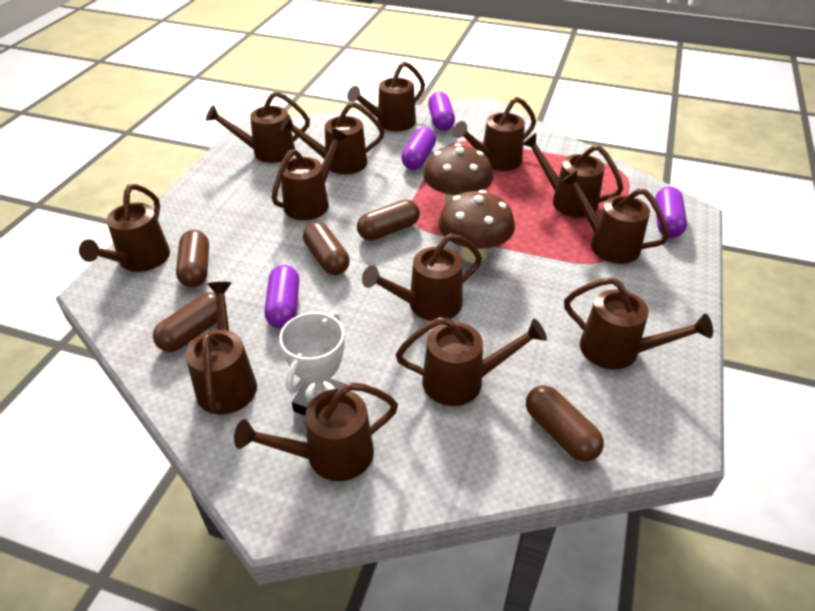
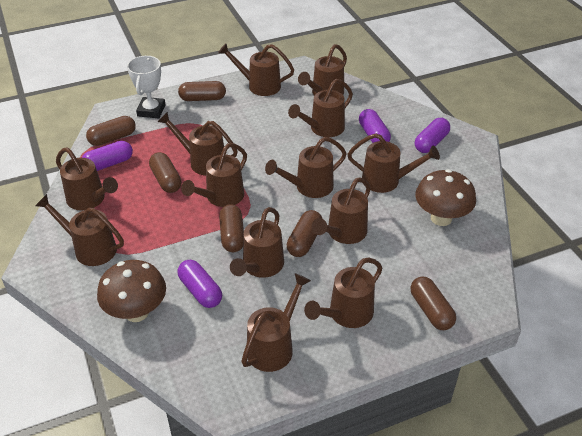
brown capsule: [153,292,217,352] [176,230,209,287] [303,222,350,275] [357,200,420,241] [526,385,604,462] = 5 -> [86,116,136,146] [149,152,182,193] [178,81,226,101] [219,204,244,252] [287,210,322,257] [411,277,456,330] = 6

